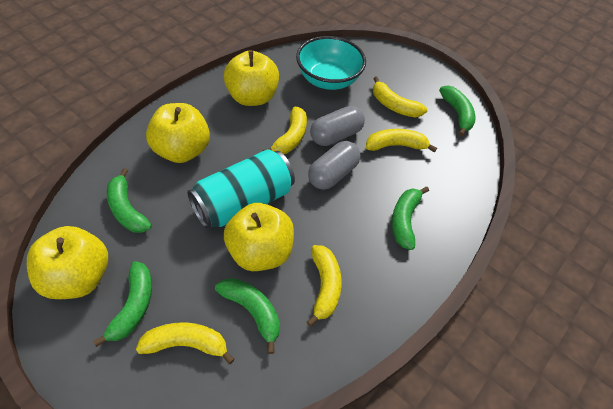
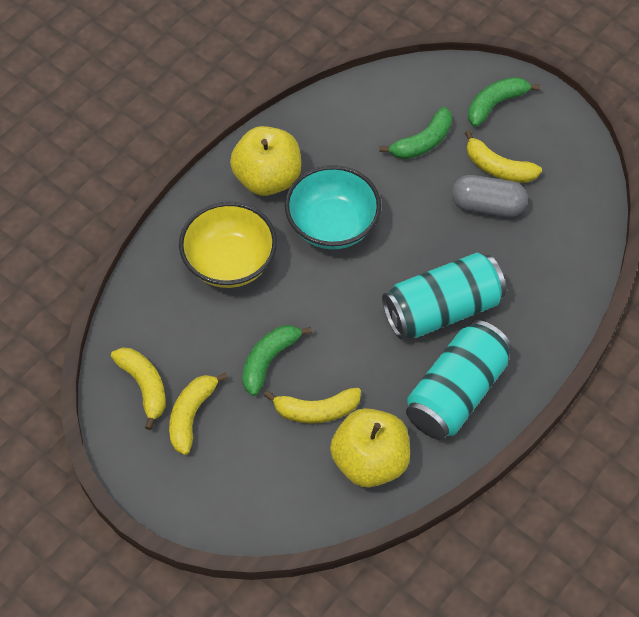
green banana: [93,261,152,347] [107,168,152,233] [215,278,280,354] [392,187,429,250] [439,85,476,136] = 5 -> [242,325,312,396] [379,107,452,159] [468,77,540,127] = 3
grey capsule: [308,141,361,190] [310,106,365,146] = 2 -> [452,175,528,217] = 1
turquoise can: [187,149,295,229] = 1 -> [382,252,506,339] [406,320,512,439] = 2
yellow apple: [27,226,108,299] [146,103,210,163] [223,51,279,106] [224,203,294,271] = 4 -> [230,126,301,196] [330,408,410,487] = 2
yellow banana: [136,322,235,364] [263,107,307,154] [307,245,342,327] [366,129,437,153] [373,77,428,117] = 5 -> [111,348,166,430] [169,372,228,455] [264,387,361,424] [465,130,542,183] = 4
yellow bowl: none = 0 -> [179,202,277,288] = 1

